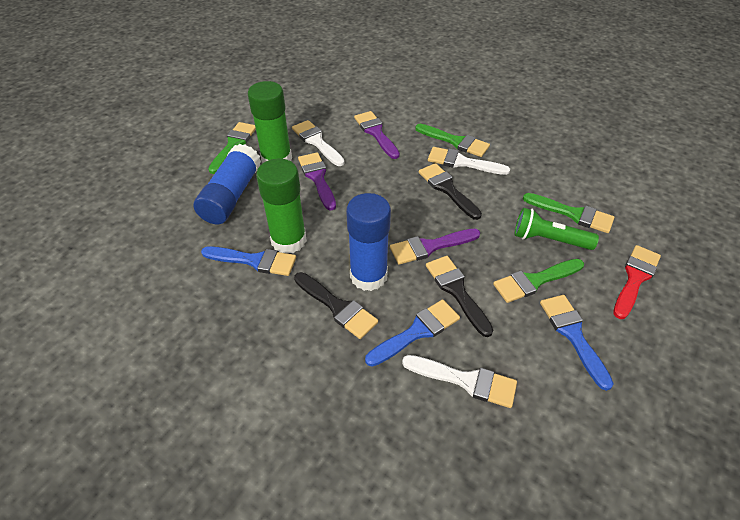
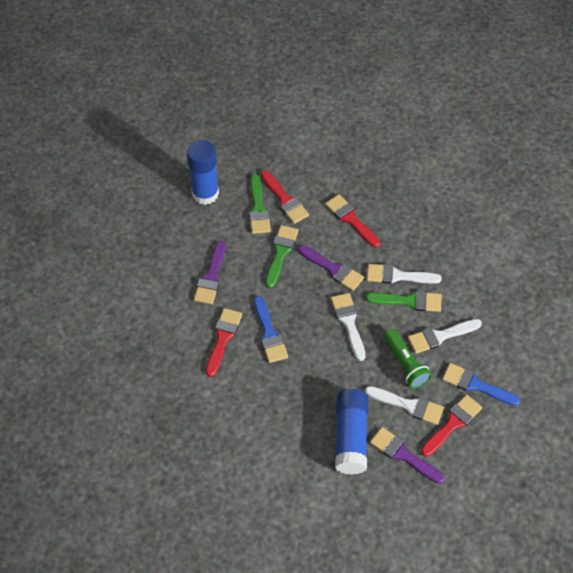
black brush: [294,272,378,339] [419,163,482,220] [426,256,493,337] = 3 -> none = 0
blue brush: [201,246,296,276] [365,299,460,367] [540,295,614,391] = 3 -> [254,296,288,363] [442,363,520,406] = 2
green brush: [208,122,256,174] [415,124,490,157] [493,259,584,303] [523,193,614,233] = 4 -> [249,175,271,234] [266,225,299,288] [366,291,441,312] = 3
green glue stick: [248,81,292,164] [256,158,307,254] = 2 -> none = 0
red brush: [613,245,661,319] = 1 -> [206,308,242,377] [261,170,309,224] [325,194,380,247] [421,395,482,457] = 4
white brush: [292,120,345,166] [402,355,517,408] [428,147,510,175] = 3 -> [331,293,365,361] [365,386,444,425] [367,264,442,284] [408,319,482,354] = 4

